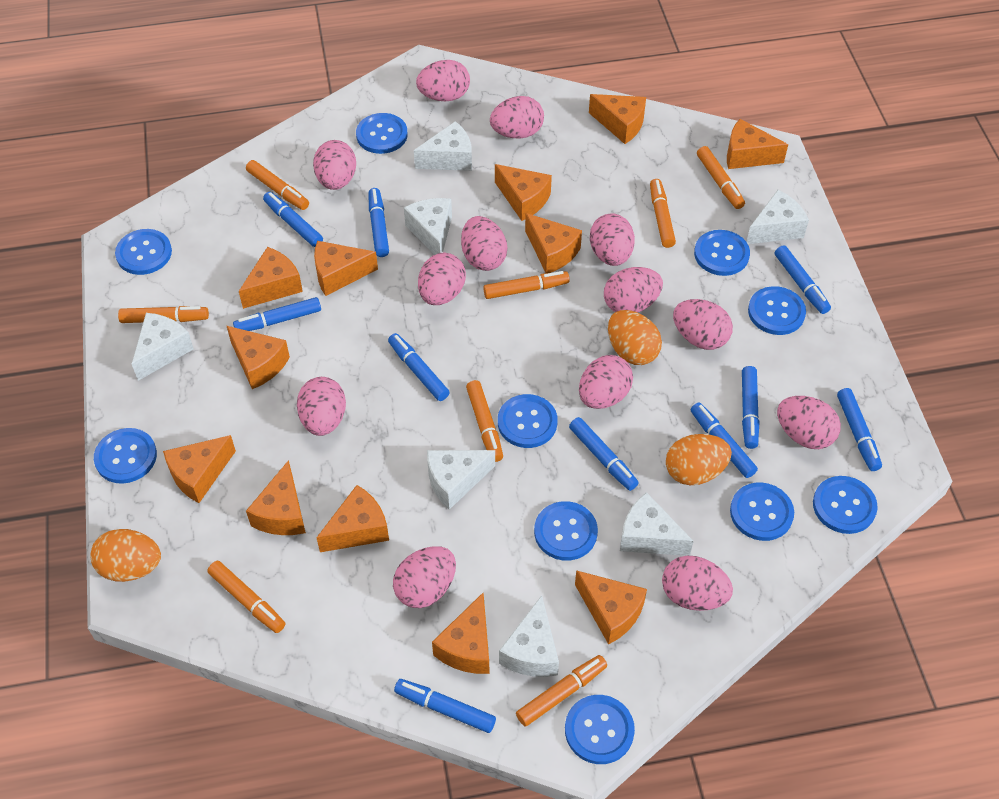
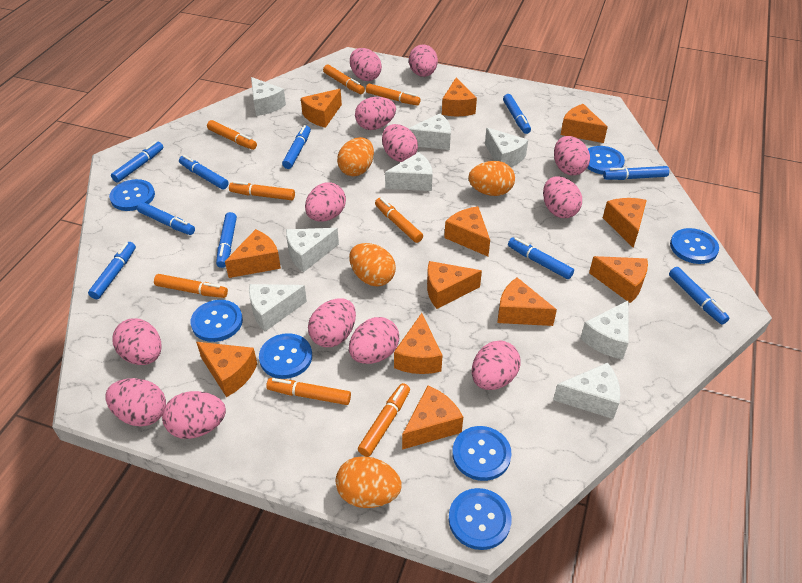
blue button: [94,428,157,484] [115,229,172,275] [356,113,408,154] [498,394,558,448] [534,501,598,561] [565,695,635,764] [694,230,750,276] [730,483,794,541] [748,286,806,335] [813,476,878,534] = 10 -> [109,179,155,211] [191,300,243,342] [259,333,312,379] [449,488,512,550] [452,426,512,481] [587,146,625,174] [670,228,719,264] = 7
orange egg: [90,529,161,582] [608,310,662,365] [666,434,732,485] = 3 -> [336,456,402,508] [337,137,374,176] [349,243,396,286] [469,161,515,196] = 4
white cheese: [132,313,194,381] [404,198,452,255] [414,121,472,171] [427,450,495,510] [499,595,559,677] [620,492,694,556] [747,190,809,244] = 7 -> [249,284,307,332] [251,77,286,116] [286,228,339,272] [385,152,432,191] [408,113,451,150] [485,128,528,167] [553,363,620,419] [580,301,629,359] = 8

